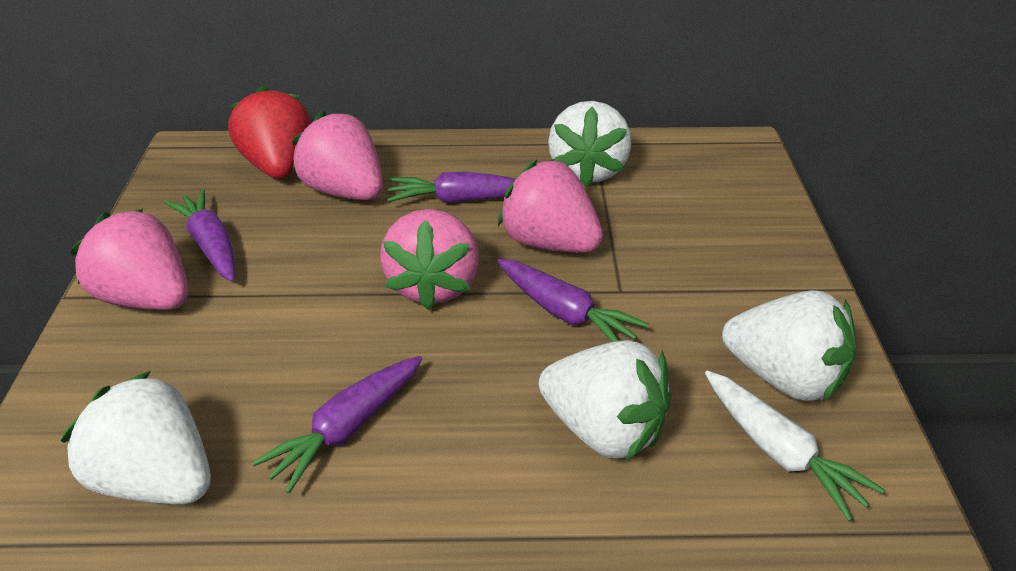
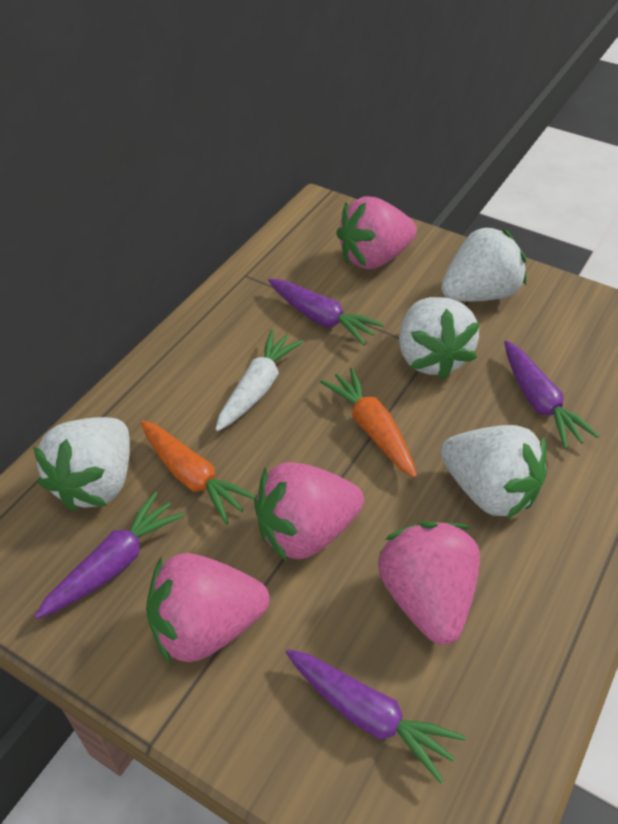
orange carrot: none = 0 -> [141,420,256,525] [320,367,417,478] = 2
red strawberry: [228,85,311,179] = 1 -> none = 0

